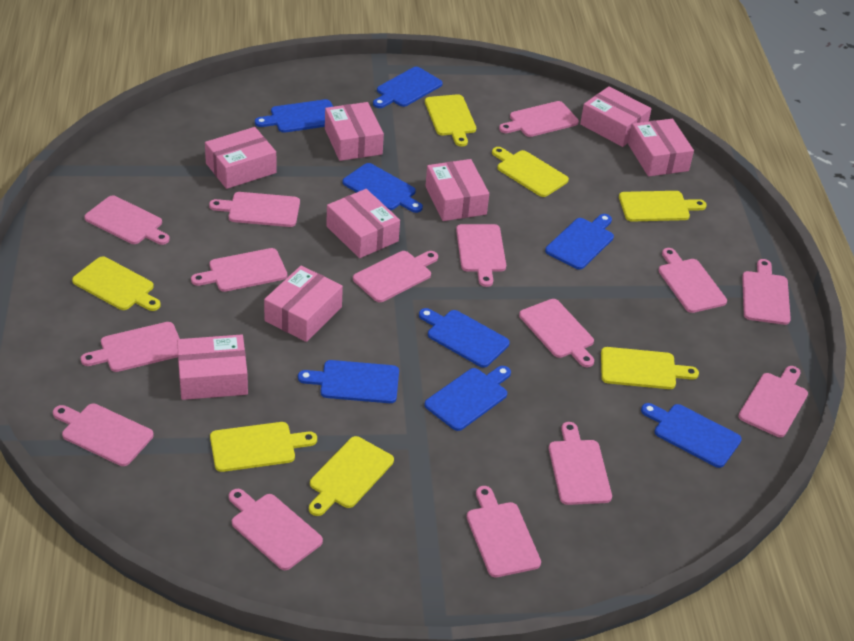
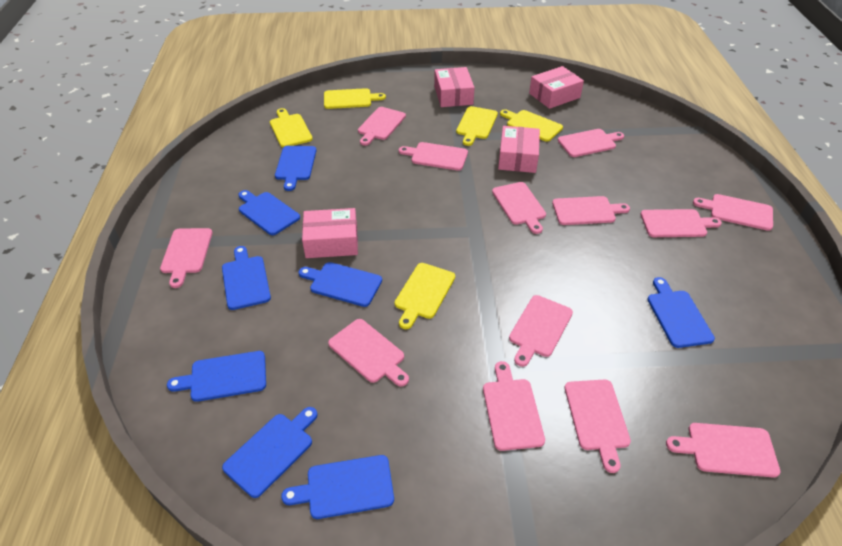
pink box: [177,335,248,400] [205,127,276,189] [264,266,343,342] [325,102,384,161] [326,189,400,258] [426,159,489,221] [580,86,651,147] [628,119,694,176] = 8 -> [302,208,358,258] [434,67,475,107] [498,126,540,173] [529,66,584,109] = 4
pink cutting board: [53,404,154,466] [81,322,180,372] [84,195,170,245] [191,248,287,292] [209,192,300,227] [229,489,323,570] [353,251,438,302] [456,224,506,287] [467,486,541,577] [499,101,579,137] [519,299,594,367] [549,422,612,505] [658,248,727,313] [738,366,808,437] [742,259,791,325] = 15 -> [160,228,212,288] [328,319,409,387] [358,107,406,146] [399,142,468,171] [483,361,545,451] [492,182,546,234] [509,295,573,367] [552,196,630,225] [558,129,624,157] [565,379,631,473] [640,209,722,237] [666,423,780,478] [693,194,773,231] = 13
yellow cutting board: [72,257,161,311] [210,422,317,472] [309,436,394,516] [425,94,476,146] [492,147,569,197] [601,347,699,389] [619,191,707,222] = 7 -> [270,108,313,148] [324,88,386,109] [395,263,455,329] [456,106,498,146] [500,109,563,142] = 5

